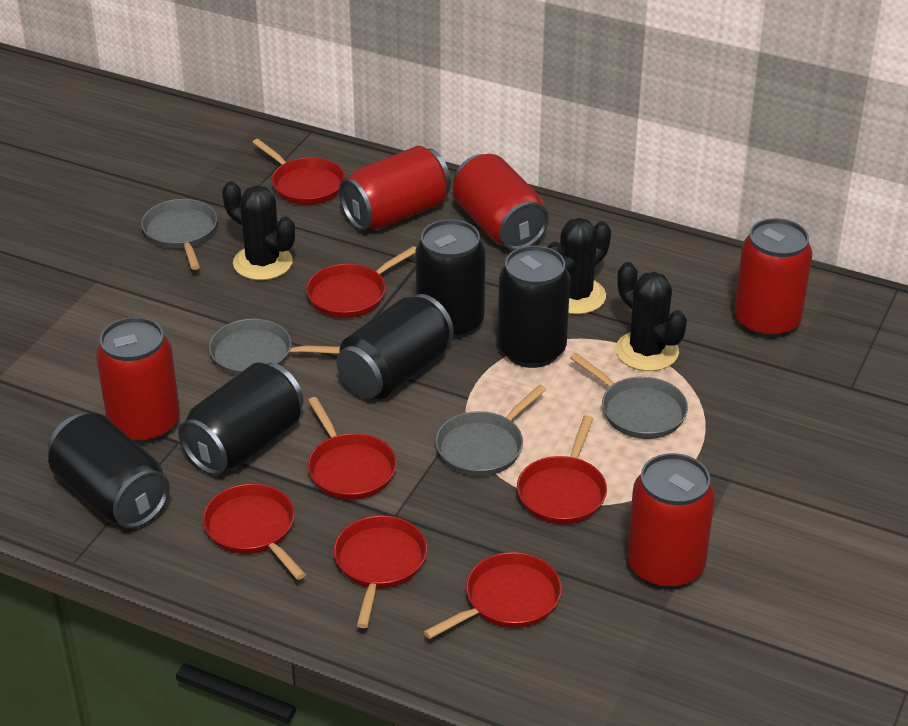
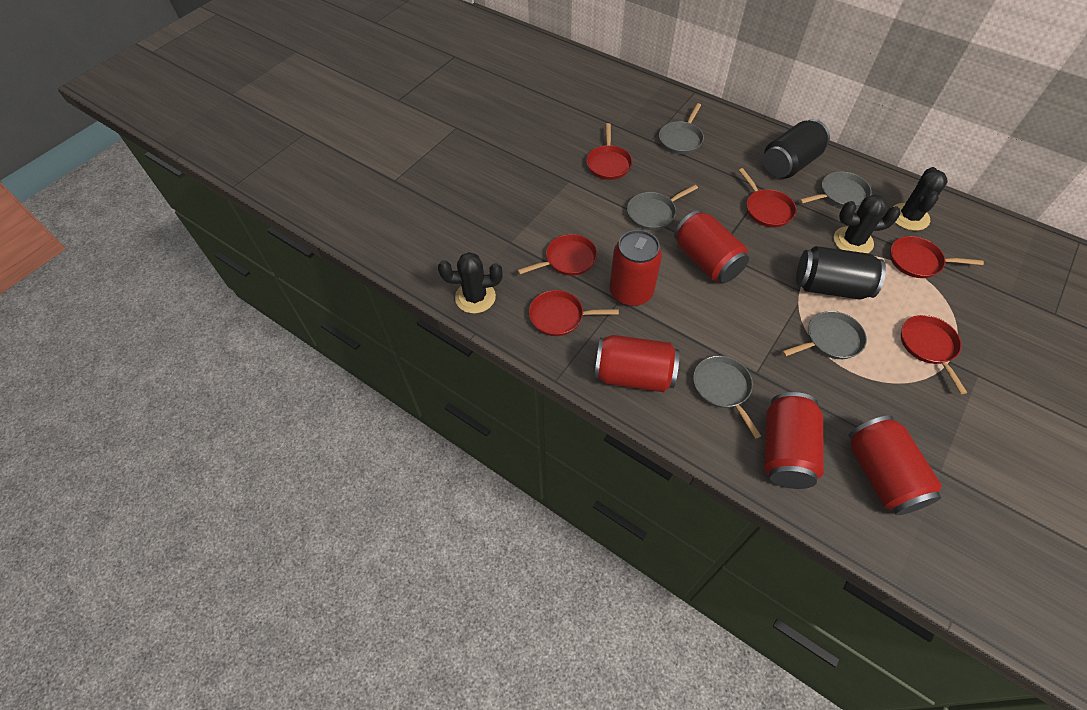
black can: [48,413,170,529] [178,363,303,475] [336,294,454,399] [415,219,485,340] [498,245,570,368] = 5 -> [763,119,830,179] [796,246,886,299] = 2
grey pan: [141,199,217,270] [209,319,340,376] [435,385,547,476] [570,353,688,439] = 4 -> [627,185,698,230] [659,103,704,154] [693,356,761,439] [782,311,867,359] [799,171,872,207] = 5
red pan: [202,484,306,580] [252,139,345,205] [306,246,416,318] [308,397,397,500] [334,516,427,628] [424,552,562,639] [517,415,607,524] = 7 -> [517,234,597,276] [529,290,619,336] [586,123,632,180] [739,168,797,227] [890,236,984,278] [901,315,967,394] = 6

